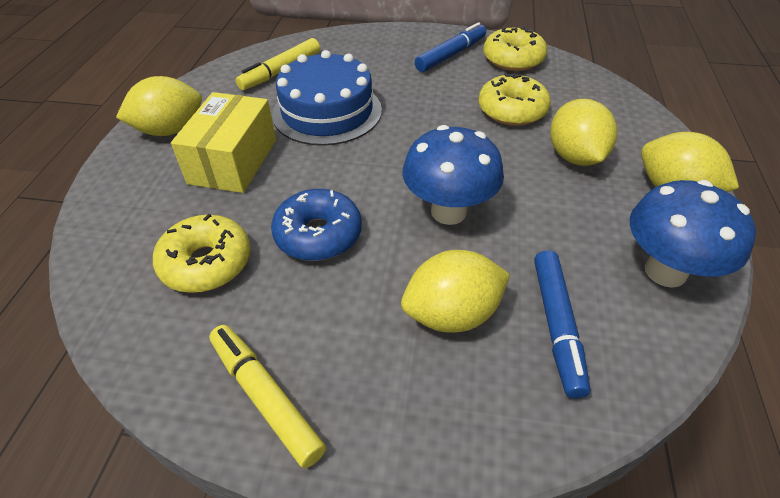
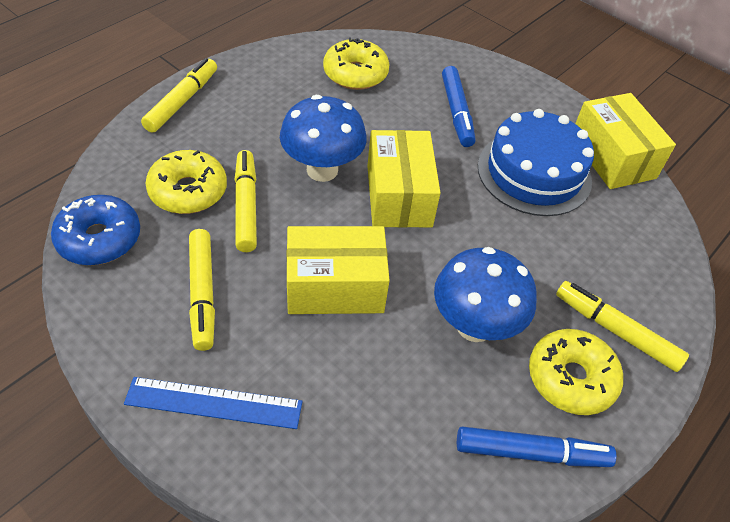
blue ruler: none = 0 -> [124,377,302,429] = 1
yellow box: [171,92,276,193] = 1 -> [287,226,390,314] [367,130,441,228] [575,93,676,189] = 3
yellow lemon: [116,76,202,136] [401,250,510,333] [550,99,617,166] [641,132,739,192] = 4 -> none = 0
yellow marker: [209,325,326,468] [236,38,320,90] = 2 -> [141,58,217,133] [189,229,215,351] [234,150,257,252] [556,281,689,372] = 4

